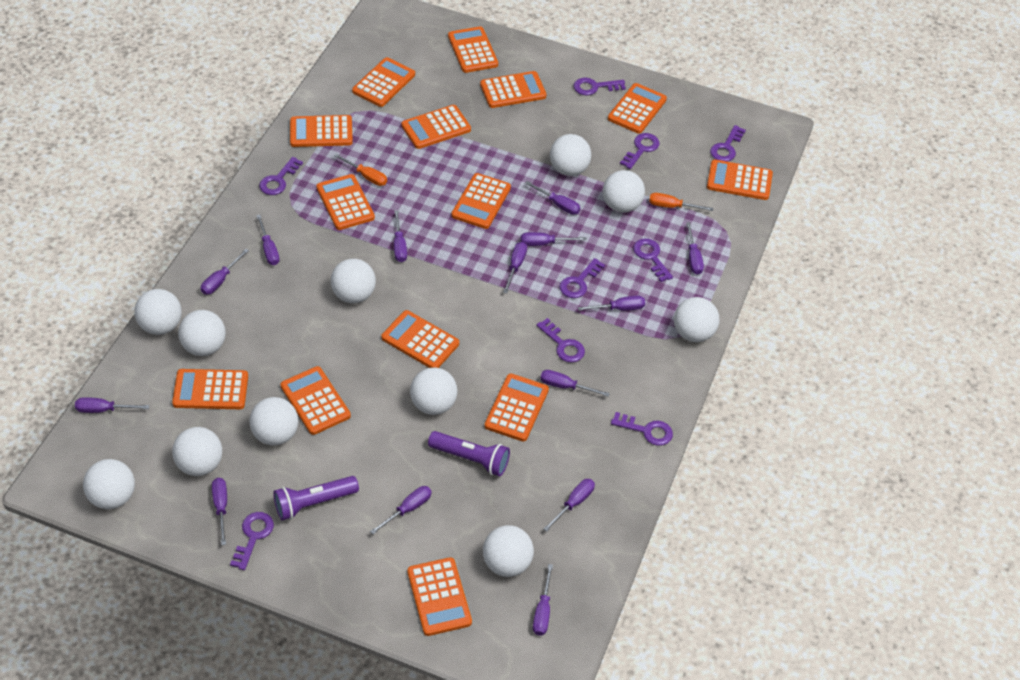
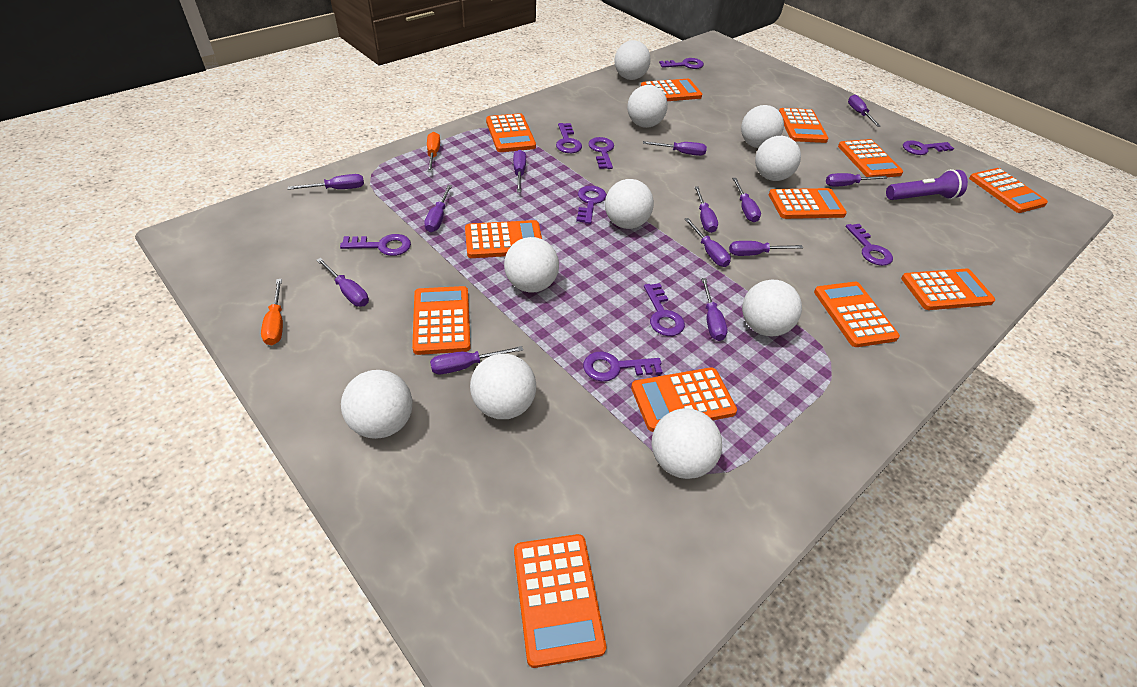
orange calculator: [172,369,248,409] [281,366,351,435] [290,115,353,147] [316,174,375,230] [352,57,415,107] [382,310,459,368] [402,105,471,149] [407,557,472,636] [448,26,498,73] [452,173,511,229] [480,71,547,108] [485,374,549,442] [608,83,667,134] [707,159,773,200] = 14 -> [412,286,471,355] [465,220,542,258] [486,113,536,152] [514,534,606,668] [631,367,737,432] [641,79,702,101] [769,188,847,219] [779,108,829,143] [814,282,900,347] [838,139,903,177] [901,269,995,310] [969,168,1048,213] = 12
purple flashlight: [273,476,359,520] [428,431,510,476] = 2 -> [886,169,968,200] = 1
purple screwdriver: [75,397,149,413] [201,249,249,295] [212,478,227,545] [256,215,280,265] [370,486,432,534] [394,210,407,262] [503,242,527,293] [521,232,587,246] [525,181,580,215] [533,564,553,636] [540,370,610,397] [544,479,595,532] [578,295,645,311] [686,222,704,275] = 14 -> [288,174,364,190] [316,258,369,307] [424,185,452,232] [430,346,523,374] [513,150,526,192] [643,141,707,156] [685,218,731,267] [694,186,718,233] [701,278,728,341] [729,241,803,256] [732,178,761,222] [826,173,888,187] [848,95,881,127] = 13
white ball: [83,459,135,509] [134,289,182,335] [172,427,222,476] [178,310,226,356] [250,397,298,446] [331,259,376,303] [410,367,458,415] [483,525,534,577] [550,134,591,176] [603,170,645,213] [674,297,719,342] = 11 -> [341,370,413,439] [470,353,536,419] [504,237,559,293] [605,179,654,229] [614,40,651,80] [627,85,668,128] [652,408,722,479] [741,105,784,148] [742,280,802,337] [755,136,801,181] = 10

